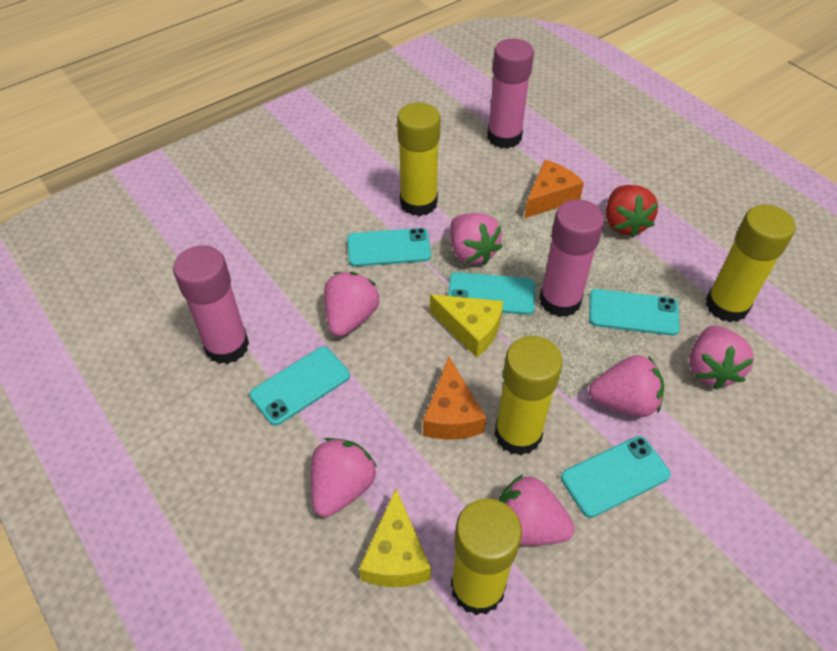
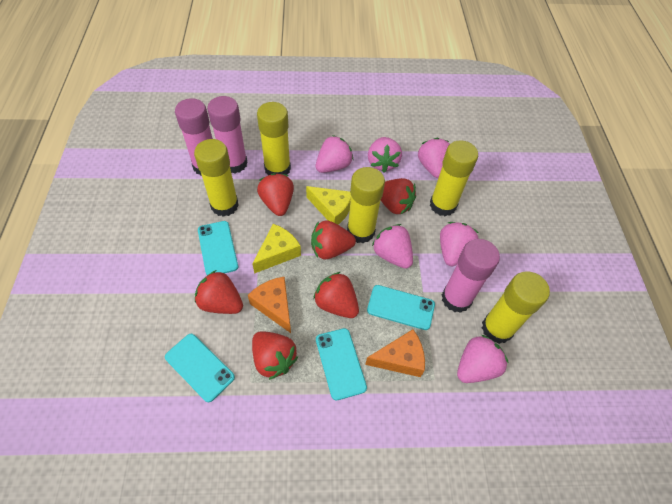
red strawberry: [606,185,658,237] = 1 -> [195,270,243,314] [252,331,298,380] [257,173,294,216] [311,220,356,259] [313,272,359,318] [381,178,416,215] = 6
turquoise phone: [250,346,350,426] [347,228,431,267] [448,272,535,315] [561,436,671,518] [589,289,680,336] = 5 -> [165,334,235,402] [198,221,238,275] [316,328,367,400] [367,285,435,330] = 4
yellow glue stick: [397,102,440,216] [451,499,522,615] [494,336,563,456] [706,205,796,322] = 4 -> [194,139,239,217] [257,102,291,175] [347,167,385,243] [430,140,478,216] [482,271,550,344] = 5

